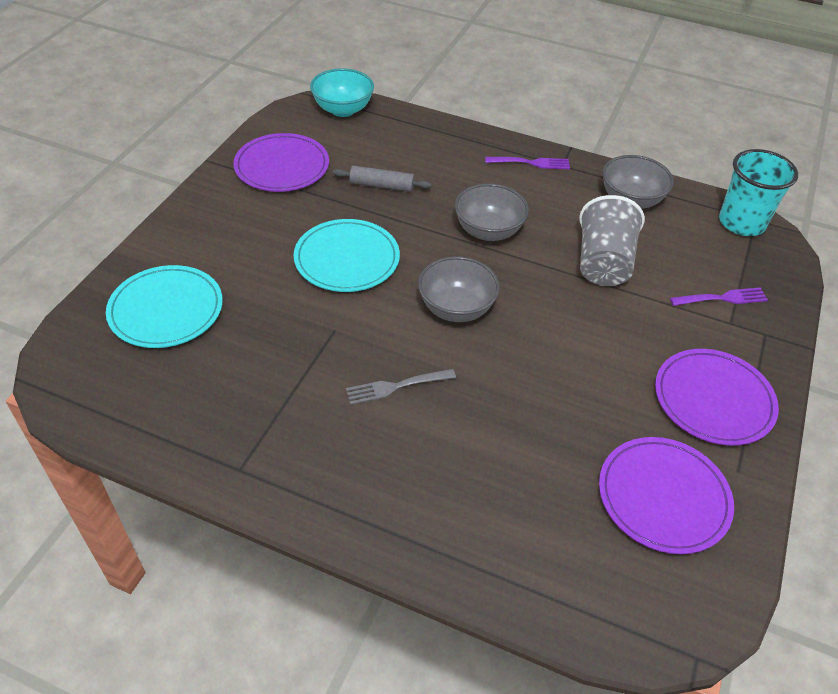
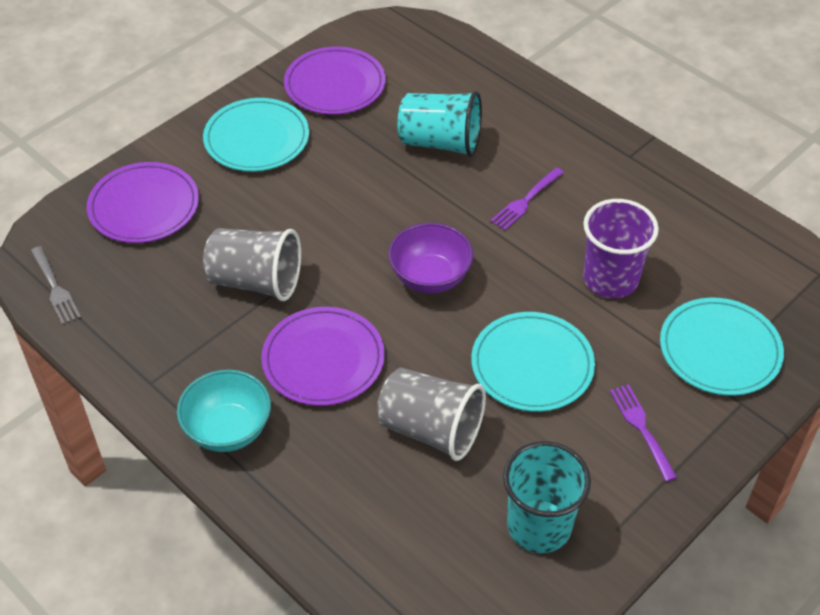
grey bowl: [418,256,500,322] [455,183,529,241] [603,155,674,209] = 3 -> none = 0
grey cup: [579,195,645,286] = 1 -> [203,228,301,301] [377,368,486,461] = 2
grey rolling pin: [333,166,432,192] = 1 -> none = 0
purple bowl: none = 0 -> [388,223,473,294] = 1
purple cup: none = 0 -> [583,199,659,298] = 1
turquoise cup: [719,149,798,236] = 1 -> [398,91,482,157] [503,441,591,553] = 2
turquoise plate: [106,265,223,348] [293,219,400,292] = 2 -> [203,98,309,172] [471,312,595,412] [660,298,784,396] = 3

